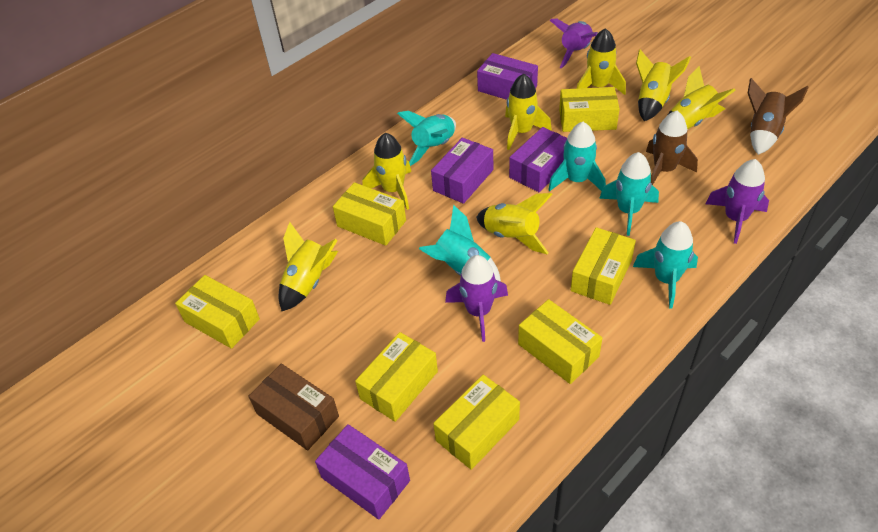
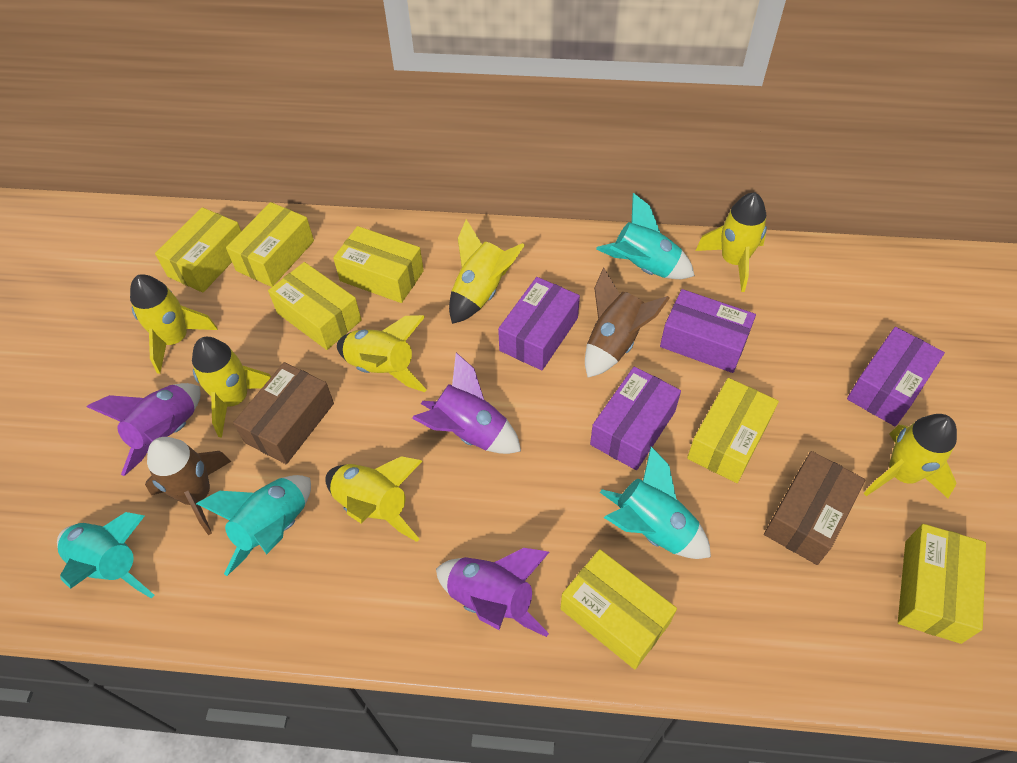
brown box: [248,363,339,451] = 1 -> [233,362,334,464] [764,451,866,565] = 2
turquoise rocket: [397,111,456,166] [419,205,501,282] [548,122,606,191] [599,152,659,236] [633,221,698,308] = 5 -> [57,512,155,599] [196,475,311,576] [596,193,695,279] [600,446,711,559] = 4

